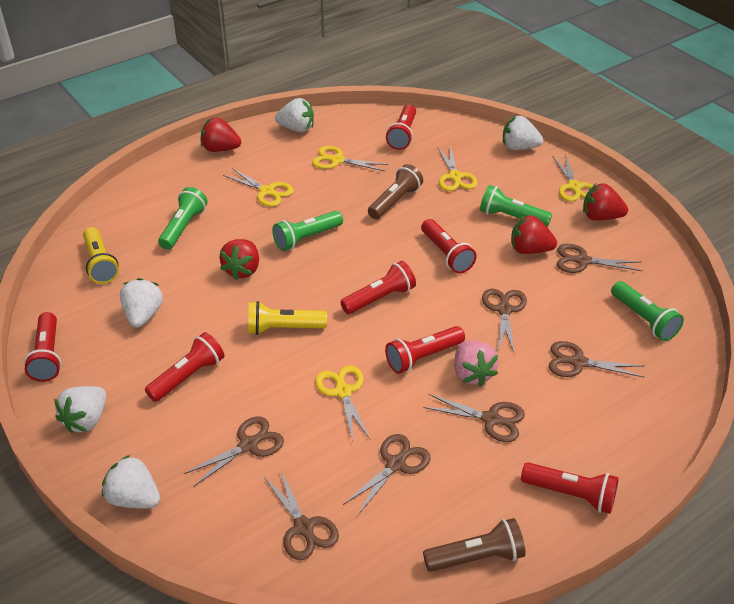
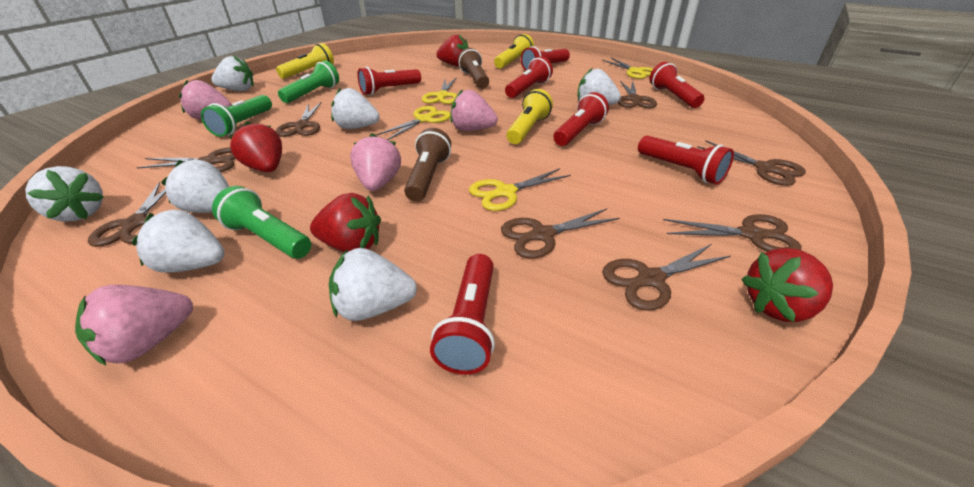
brown scissors: [184,416,284,487] [264,469,339,560] [343,434,431,515] [424,394,525,442] [482,289,527,352] [549,341,645,378] [557,244,643,273] = 7 -> [88,182,166,247] [137,147,236,172] [276,102,322,137] [501,209,620,258] [602,244,730,311] [617,81,657,108] [663,214,801,252] [697,140,806,186] = 8
green flashlight: [158,187,208,250] [272,211,343,251] [480,185,552,227] [611,281,684,341] = 4 -> [201,95,272,137] [212,186,311,259] [278,60,339,103] = 3
pink strawberry: [454,341,499,387] = 1 -> [75,285,193,366] [179,80,232,119] [350,133,401,191] [451,89,498,131] = 4
white strawberry: [54,386,106,433] [102,455,160,509] [120,278,163,328] [275,98,314,132] [503,116,543,150] = 5 -> [25,166,104,222] [132,210,224,272] [161,160,229,213] [211,56,254,91] [329,248,417,321] [331,88,380,129] [578,68,621,105] = 7
yellow flashlight: [83,227,119,284] [248,301,327,335] = 2 -> [276,43,334,79] [494,34,534,69] [506,89,553,144] = 3
yellow scissors: [223,168,294,207] [312,146,388,171] [315,366,370,441] [438,145,478,191] [552,154,593,202] = 5 -> [376,106,451,140] [422,77,457,104] [469,168,571,211] [602,58,653,79] = 4

